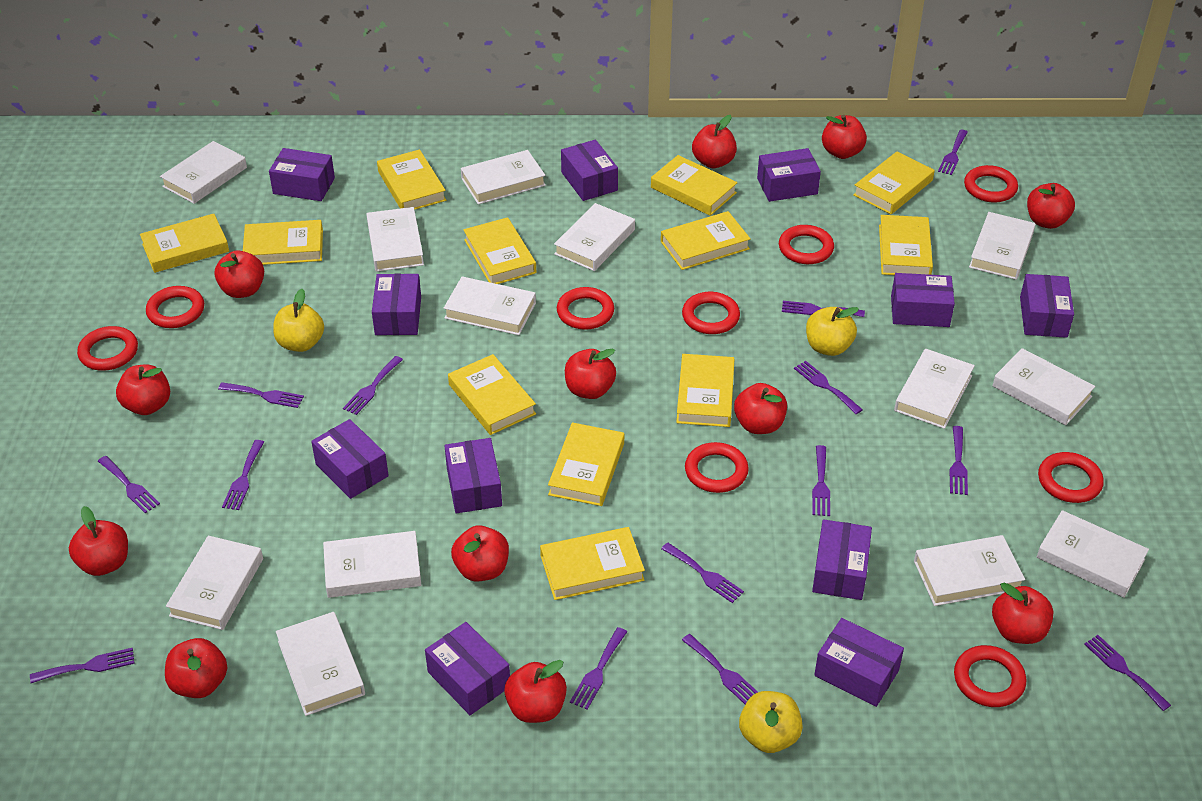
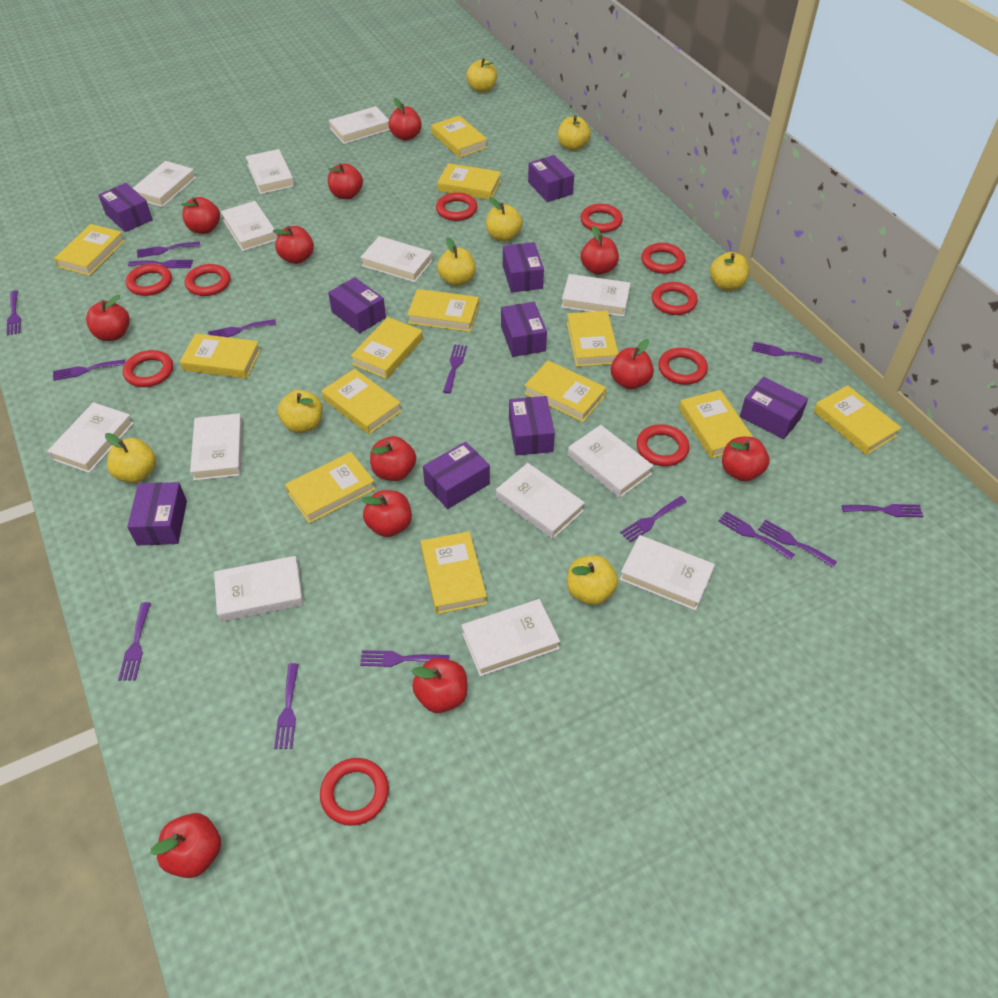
purple box: [269,148,335,201] [311,419,389,499] [372,274,421,335] [425,622,510,715] [445,438,502,513] [561,140,618,201] [757,148,821,202] [812,519,872,600] [814,618,904,707] [891,273,955,327] [1020,274,1074,338] = 11 -> [98,183,153,232] [127,482,187,545] [328,277,386,333] [423,442,490,509] [501,302,547,357] [503,242,544,293] [509,396,555,456] [528,155,574,202] [740,377,808,439] = 9
red ring: [77,326,138,371] [146,286,204,328] [557,287,614,330] [682,292,740,334] [685,442,749,493] [779,225,834,264] [954,645,1026,707] [964,165,1018,203] [1038,452,1104,503] = 9 -> [123,350,173,387] [126,264,172,296] [185,264,230,296] [320,758,389,826] [436,192,477,221] [580,204,623,233] [637,424,689,466] [641,243,686,274] [652,282,698,315] [659,348,708,385] = 10
yellow apple: [273,289,324,352] [739,691,803,753] [806,307,859,356] = 3 -> [105,433,156,483] [278,390,323,433] [437,237,476,286] [466,58,497,93] [486,197,523,242] [558,116,591,151] [567,555,618,605] [710,252,749,291] = 8
yellow book: [140,214,229,273] [243,220,323,265] [377,149,446,210] [448,354,536,435] [463,217,536,284] [540,527,645,600] [548,422,624,506] [651,155,737,216] [661,211,751,270] [676,354,735,427] [853,151,935,214] [879,215,933,275] = 12 -> [54,224,125,276] [180,333,261,379] [285,452,376,523] [322,369,402,434] [351,317,423,379] [407,289,479,332] [421,531,487,614] [431,115,488,158] [437,163,501,200] [524,360,606,422] [567,311,618,367] [679,390,753,458] [814,385,901,455] = 13

